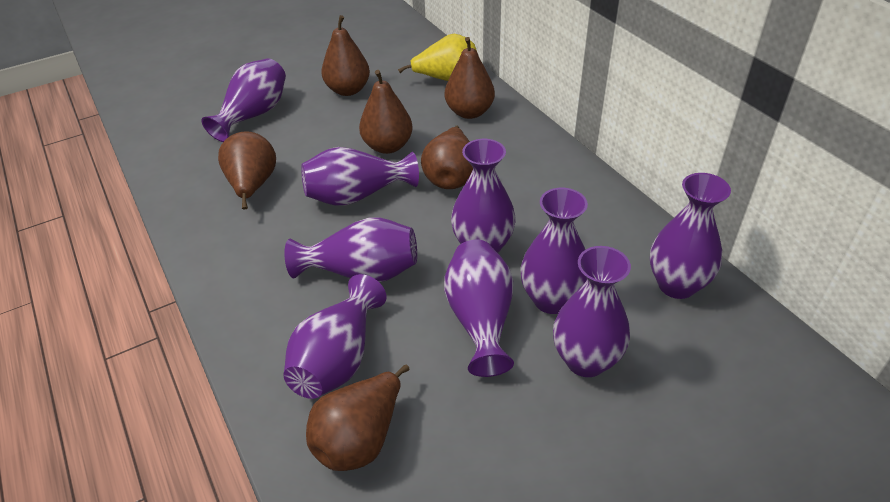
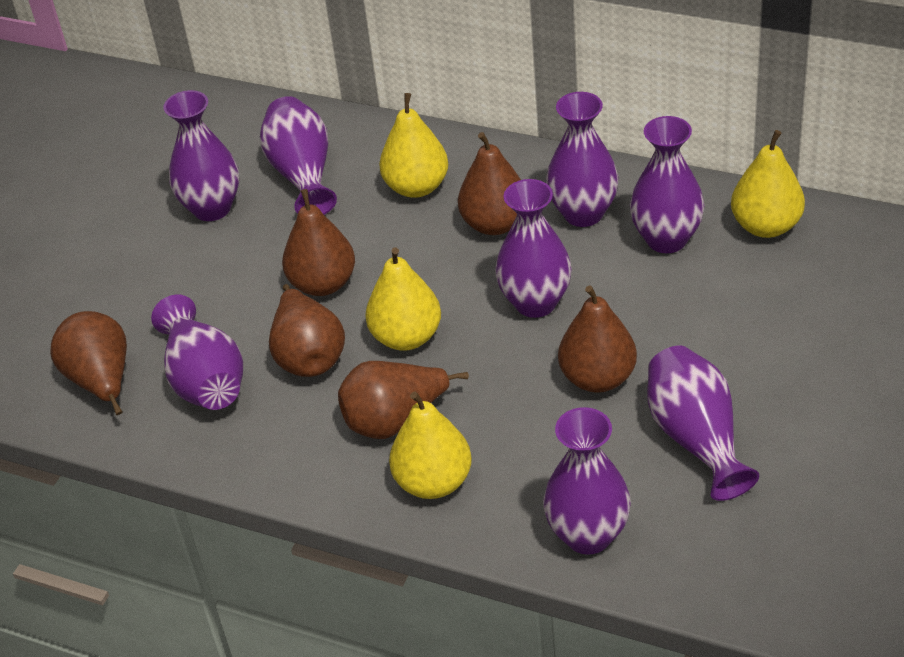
purple vase: [202,58,286,142] [283,274,386,399] [284,217,417,282] [301,147,419,206] [444,240,514,377] [451,139,516,253] [520,188,588,314] [553,246,631,377] [650,173,731,299] = 9 -> [151,295,243,410] [164,90,239,221] [260,96,337,215] [495,179,572,318] [543,407,631,555] [546,92,618,227] [630,116,704,253] [647,346,759,501] = 8
yellow pear: [398,34,477,81] = 1 -> [365,248,441,351] [379,93,448,198] [389,392,472,499] [731,130,805,238] = 4

